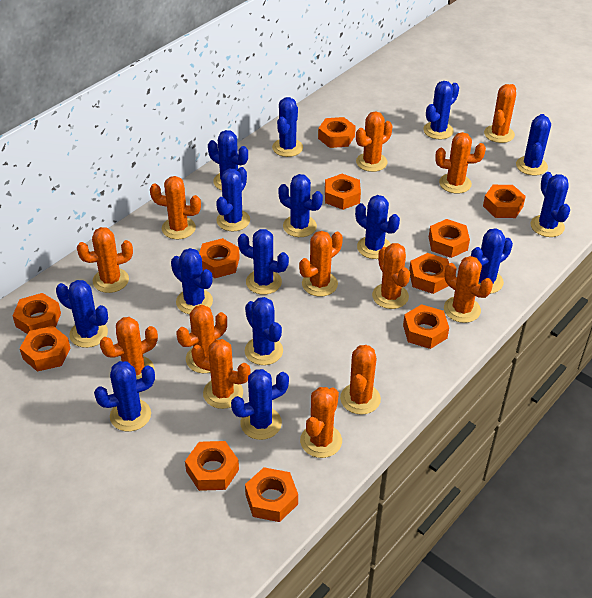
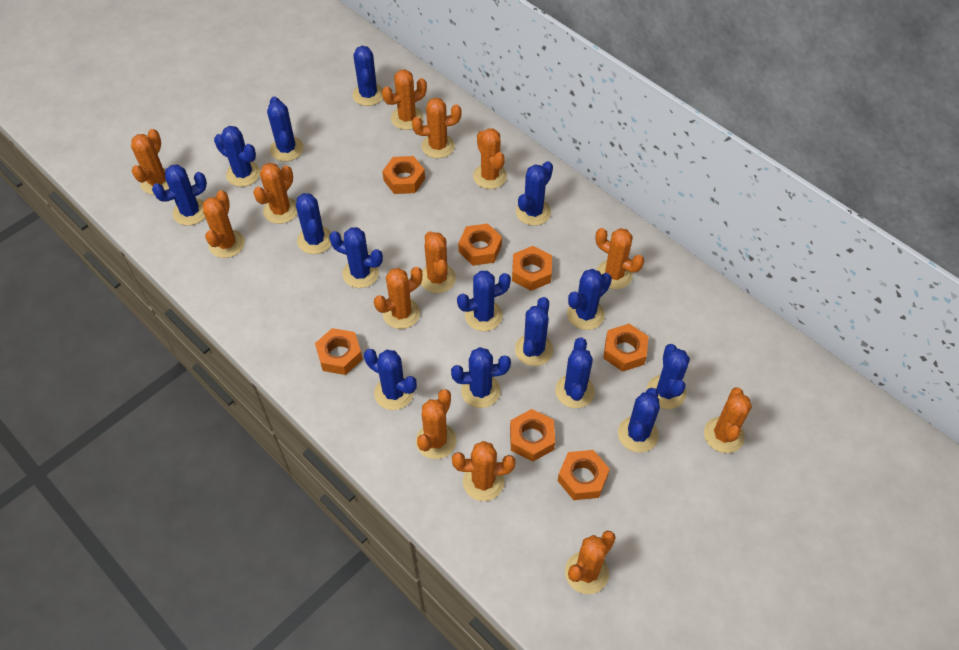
orange nut: [13,293,61,334] [20,326,71,372] [185,441,239,491] [199,238,240,278] [245,467,298,522] [318,117,356,148] [325,174,361,210] [403,304,449,349] [409,253,449,294] [429,219,470,258] [483,185,526,218] = 11 -> [315,328,363,375] [382,156,425,194] [458,224,502,266] [510,409,555,461] [512,246,552,291] [558,450,610,500] [603,324,649,372] = 7

